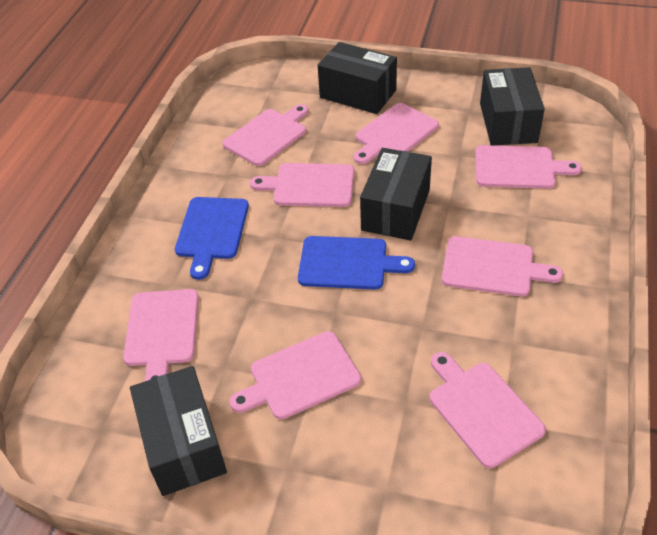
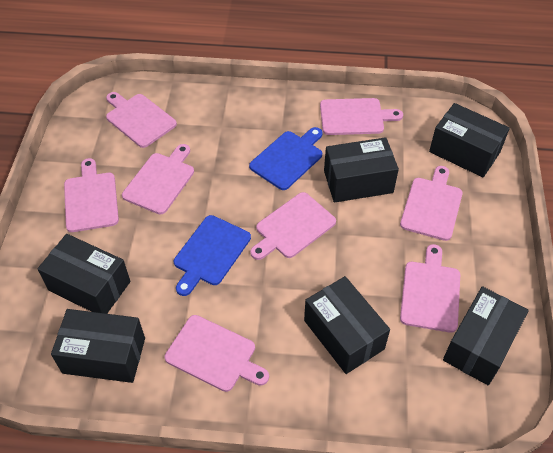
black box: [130,366,227,496] [318,42,397,114] [360,148,432,241] [480,67,545,146] = 4 -> [37,234,131,314] [51,309,145,383] [304,276,390,374] [324,137,399,203] [429,103,510,177] [443,286,529,385] = 6

